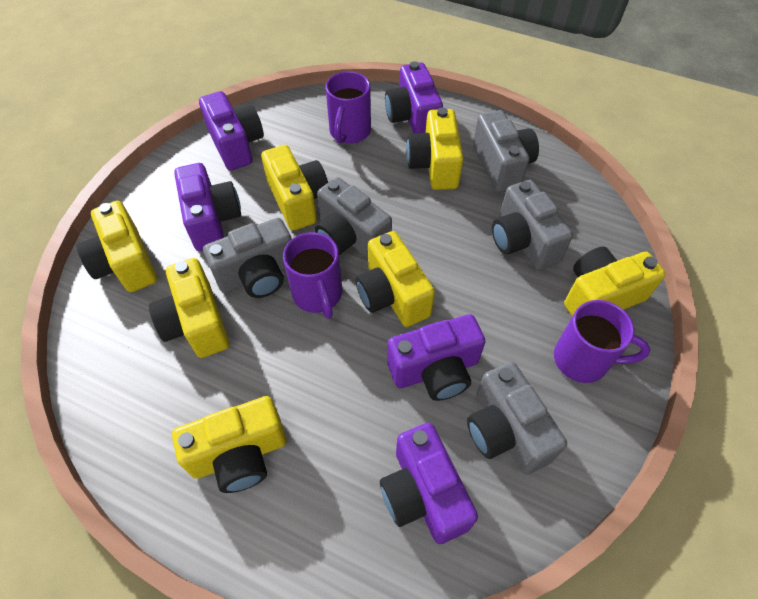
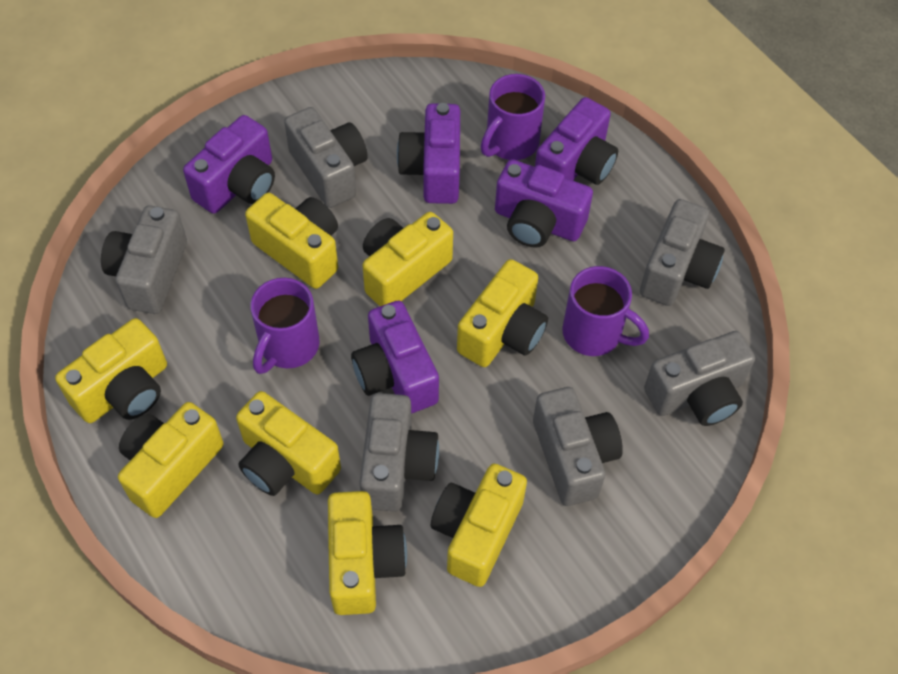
grey camera: [203,218,292,298] [315,177,392,258] [467,362,567,475] [473,110,539,192] [492,180,573,270] = 5 -> [101,205,187,314] [284,107,368,208] [359,393,439,512] [533,387,623,506] [640,199,725,306] [644,331,755,426] = 6
yellow camera: [76,201,157,292] [149,258,229,358] [172,396,287,493] [261,145,328,231] [355,231,435,327] [406,107,463,190] [564,247,666,316] = 7 -> [55,318,167,423] [118,402,223,518] [236,391,341,496] [245,193,338,289] [328,491,407,615] [362,212,453,306] [431,464,527,587] [457,259,548,367] = 8

